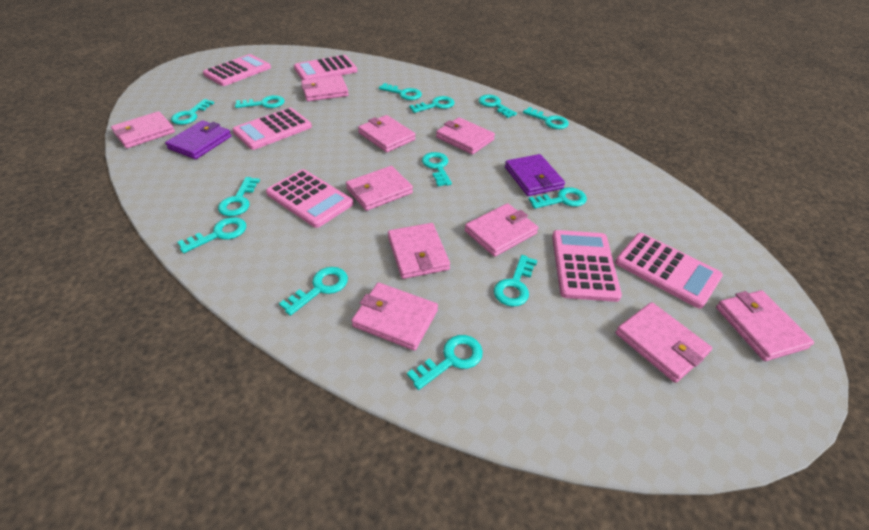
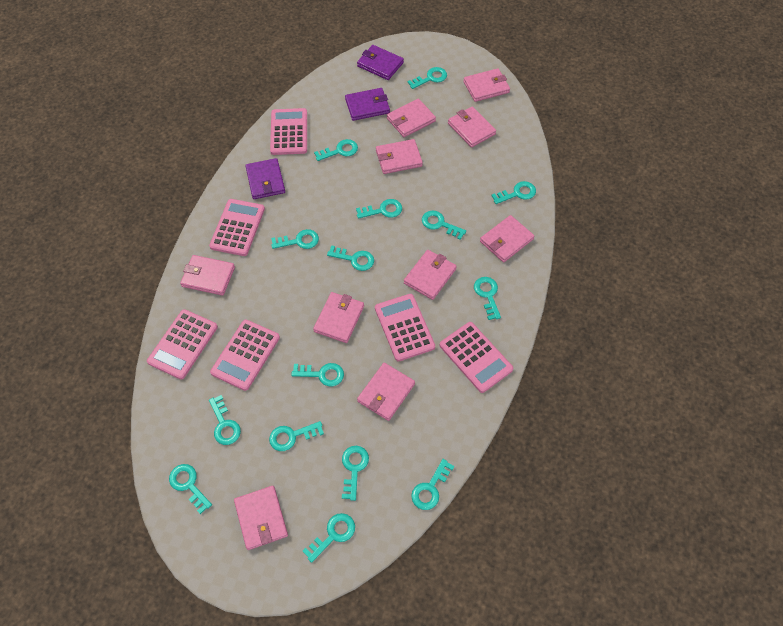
purple wallet: [165,120,231,159] [505,154,565,196] = 2 -> [245,158,285,199] [345,88,390,121] [357,45,404,80] = 3
turquoise key: [171,99,214,125] [177,217,246,253] [218,177,260,216] [235,95,285,108] [279,267,348,316] [379,83,422,100] [407,335,483,390] [409,96,455,113] [422,152,452,186] [478,95,517,118] [494,255,537,307] [523,107,569,129] [528,187,587,209] = 13 -> [169,464,212,514] [209,395,241,445] [269,421,324,451] [271,229,319,249] [291,363,344,386] [303,513,355,563] [314,139,358,161] [327,245,374,271] [342,446,369,501] [356,199,402,219] [407,67,447,89] [411,459,454,510] [422,211,466,240] [474,277,501,320] [491,181,536,204] = 15

